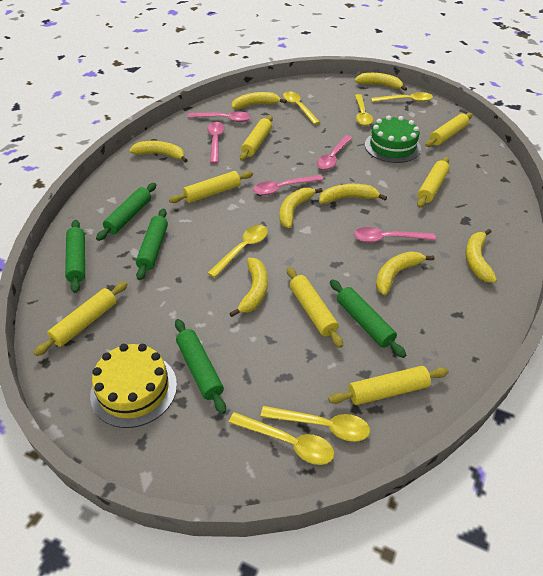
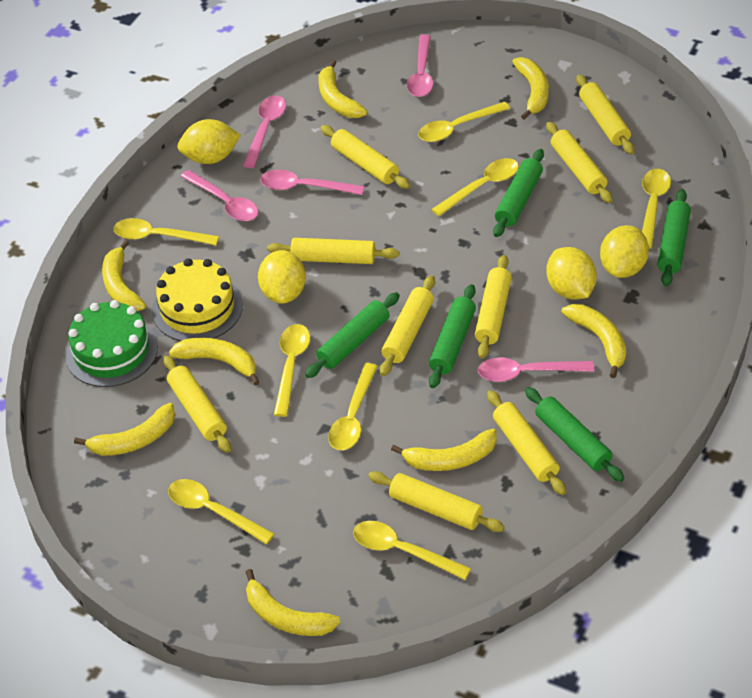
yellow lemon: none = 0 -> [177,119,241,164] [258,250,306,304] [546,247,597,299] [600,225,649,278] = 4
yellow rolling pin: [34,282,128,356] [169,171,253,203] [240,115,273,161] [287,267,343,348] [328,366,449,405] [417,157,450,208] [425,113,473,147] = 7 -> [163,355,231,453] [267,238,399,264] [321,125,410,189] [368,471,505,532] [380,275,435,376] [475,255,512,359] [487,390,566,495] [546,122,613,203] [576,74,634,154] = 9
yellow spoon: [208,225,268,278] [229,412,335,465] [260,406,370,442] [283,91,320,125] [355,94,373,126] [371,92,433,102] = 6 -> [114,218,219,245] [168,479,274,544] [274,324,310,417] [328,363,378,450] [353,521,471,580] [418,102,510,142] [431,158,519,216] [642,169,671,249] = 8

